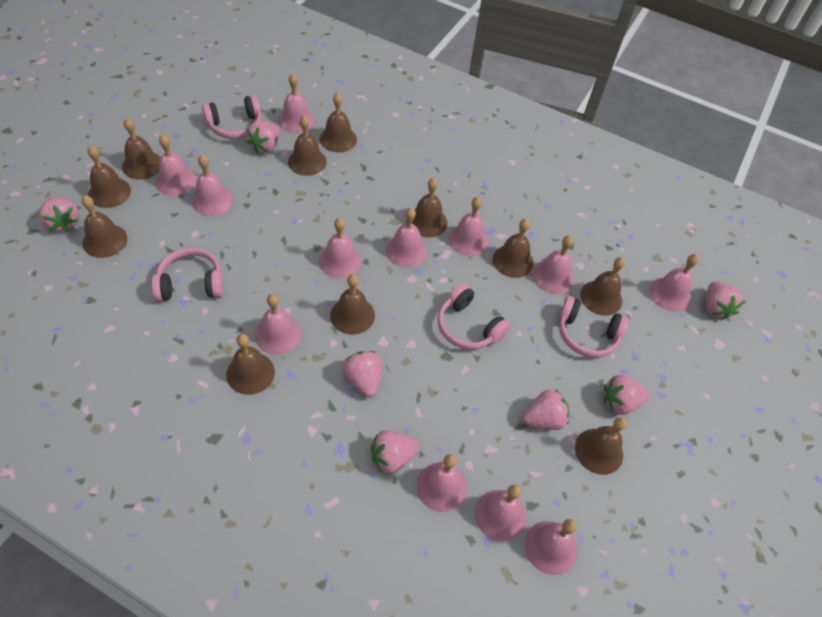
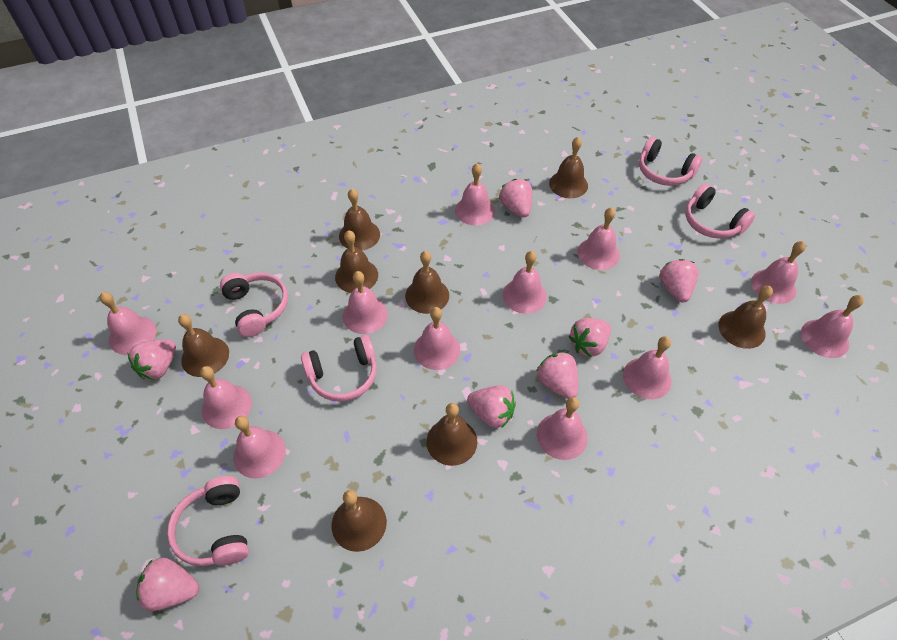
brown bell: [81,196,127,258] [88,146,131,208] [122,118,161,180] [226,334,275,395] [288,115,327,176] [320,93,357,153] [330,274,375,334] [412,178,447,238] [493,219,534,278] [575,417,627,475] [580,257,625,316] = 11 -> [178,314,229,377] [332,490,387,552] [335,230,378,293] [339,189,380,251] [405,251,449,314] [426,403,477,466] [549,137,588,198] [718,286,773,349] = 8
pink headphones: [151,248,223,301] [202,95,261,139] [438,284,510,350] [559,296,629,358] = 4 -> [167,476,249,566] [220,272,288,337] [301,335,377,402] [639,137,702,186] [685,184,755,239] = 5

